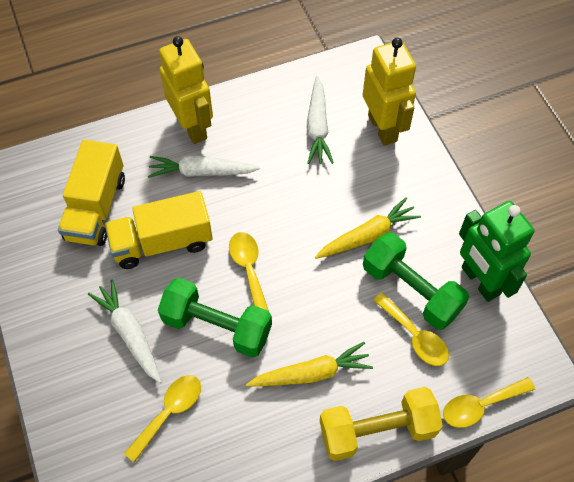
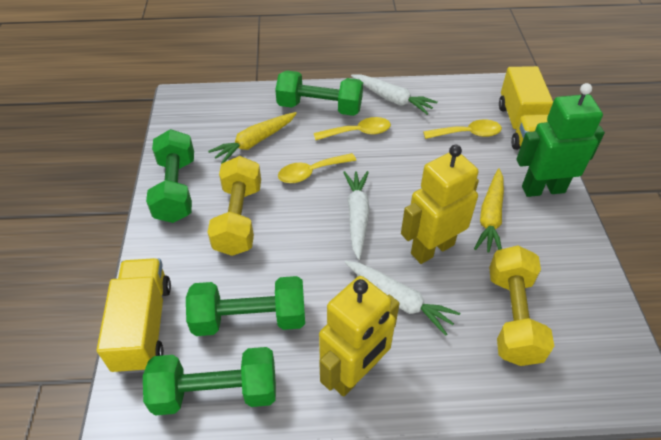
green dumbbell: [158,278,272,358] [363,232,469,330] = 2 -> [143,347,276,416] [146,129,194,223] [186,276,305,336] [275,71,363,116] = 4
yellow dumbbell: [320,387,443,461] = 1 -> [207,156,261,256] [489,245,554,366] = 2
yellow spoon: [124,375,201,463] [229,232,269,311] [373,293,449,366] [443,377,535,428] = 4 -> [278,153,356,183] [314,117,391,141] [423,120,502,139] = 3

